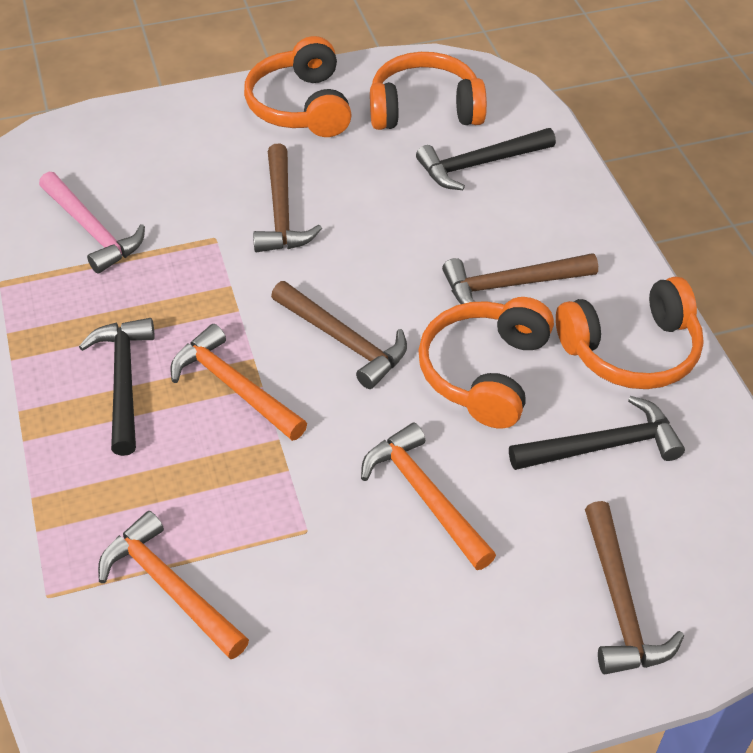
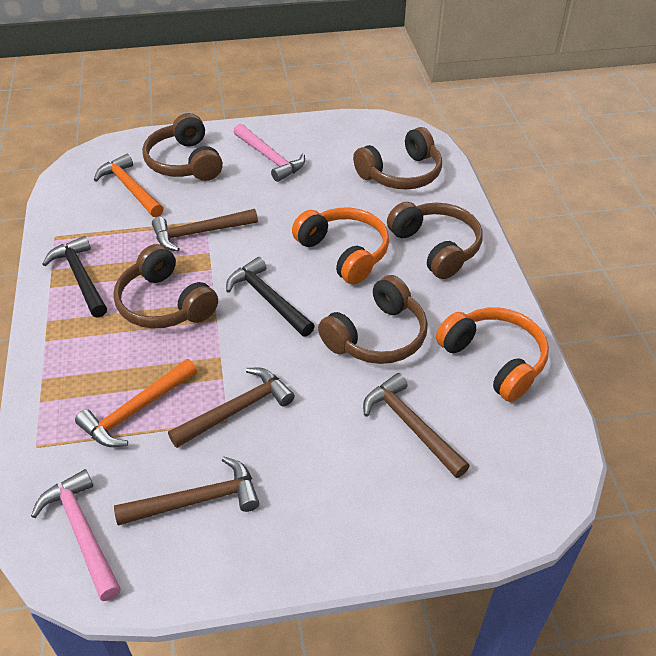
black hammer: [79,318,155,456] [416,128,556,190] [509,396,685,470] = 3 -> [42,236,107,318] [226,257,315,337] = 2
brown headphones: none = 0 -> [113,244,218,329] [142,113,223,181] [318,275,428,364] [353,127,442,189] [387,202,483,279] = 5
orange hammer: [98,511,249,659] [170,324,307,441] [361,423,496,570] = 3 -> [75,359,197,447] [94,154,164,217] = 2
orange headphones: [244,36,352,137] [370,52,487,130] [418,297,554,428] [556,276,704,389] = 4 -> [292,208,389,285] [436,307,549,402] = 2
pink hammer: [39,172,145,274] = 1 -> [31,469,121,601] [234,124,305,182] = 2

